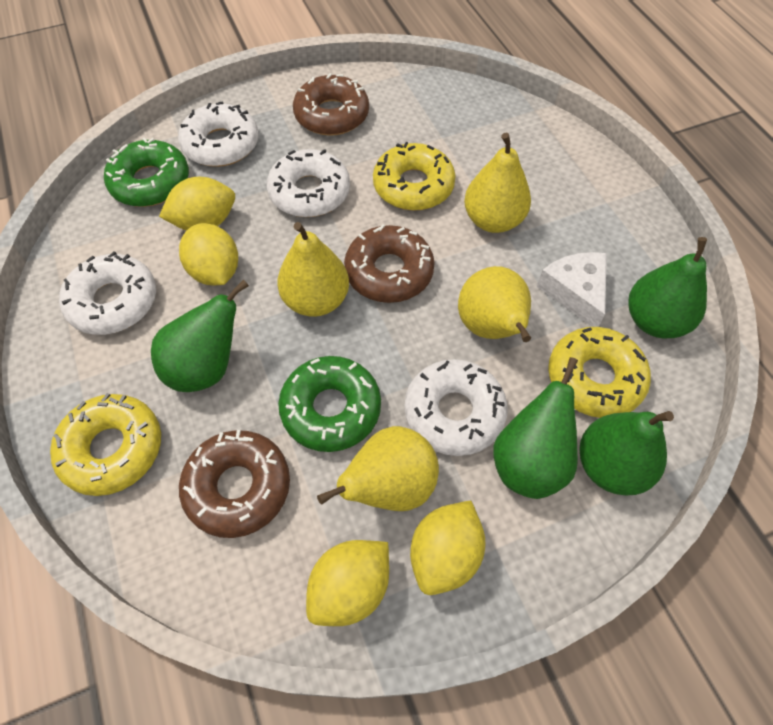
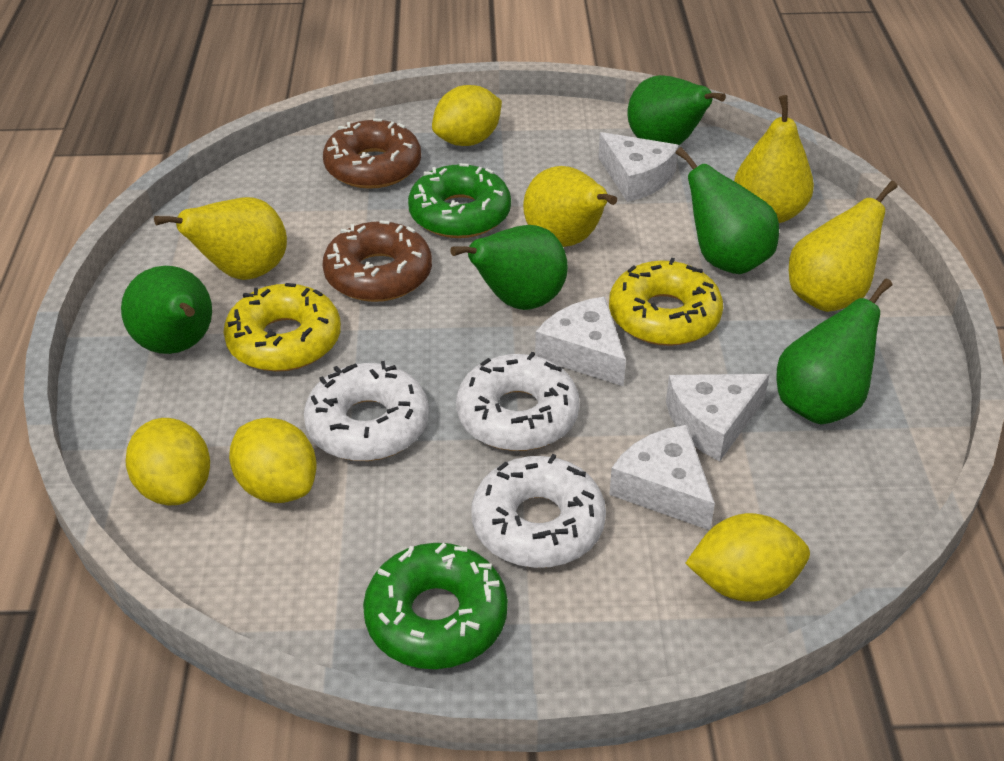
brown donut: [179,430,290,538] [293,73,369,136] [344,224,435,303] = 3 -> [323,118,421,189] [323,220,432,302] = 2
green pear: [151,280,249,392] [493,357,578,499] [579,411,674,495] [628,237,707,338] = 4 -> [121,266,212,354] [450,225,568,310] [627,75,726,145] [676,147,779,274] [776,279,892,425] = 5
white cheese: [537,252,607,327] = 1 -> [535,297,626,386] [598,132,679,202] [609,425,715,530] [666,374,769,462] = 4
white donut: [59,252,156,335] [178,101,259,167] [267,149,350,217] [404,359,508,456] = 4 -> [304,361,429,461] [456,352,580,451] [471,454,606,568] = 3
yellow donut: [50,393,161,496] [373,142,456,211] [548,327,651,418] = 3 -> [223,283,341,372] [609,258,723,346] = 2

